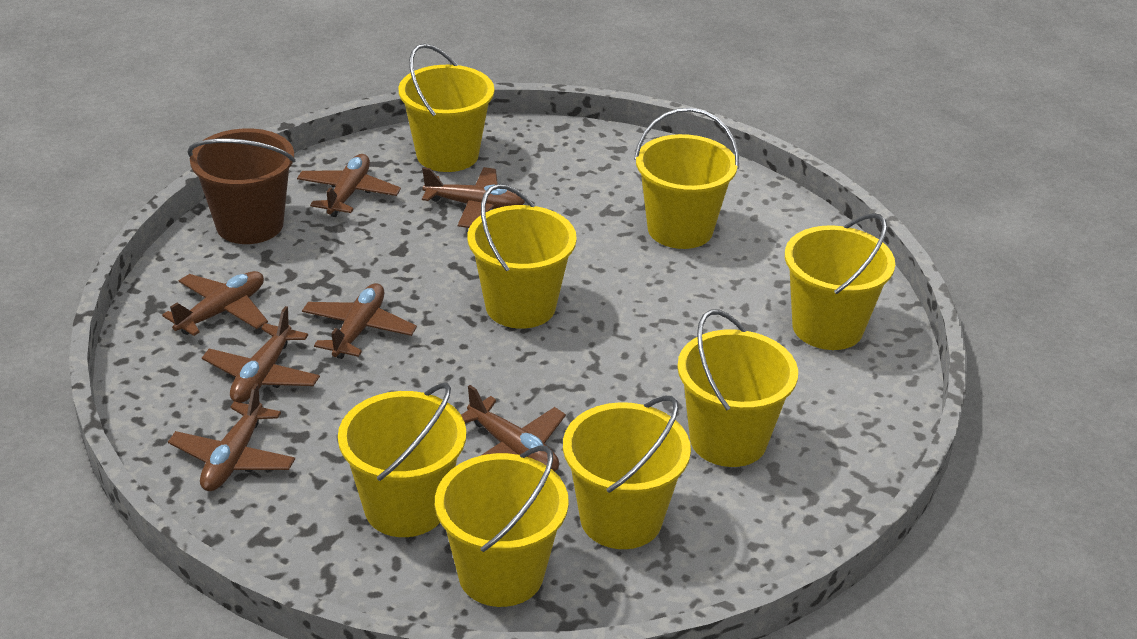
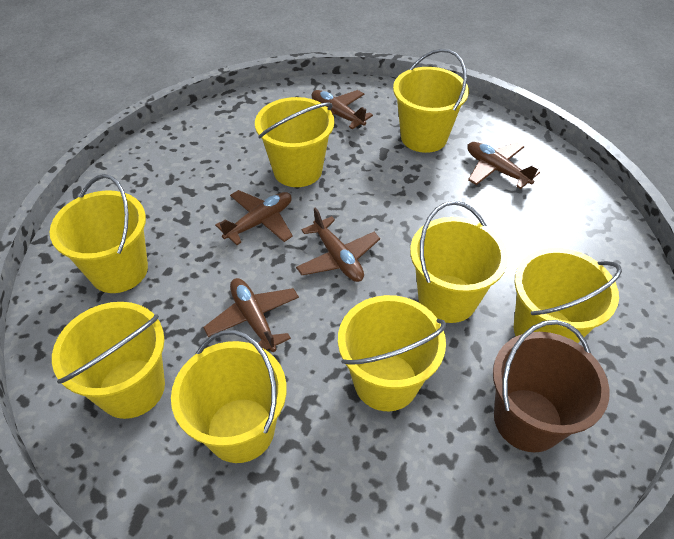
brown plane: [162,271,268,336] [168,383,295,491] [202,306,320,403] [297,154,401,217] [302,283,417,359] [422,167,525,228] [461,385,566,472] = 7 -> [203,278,299,352] [215,190,293,245] [296,207,380,282] [312,90,373,129] [467,142,540,189] = 5

